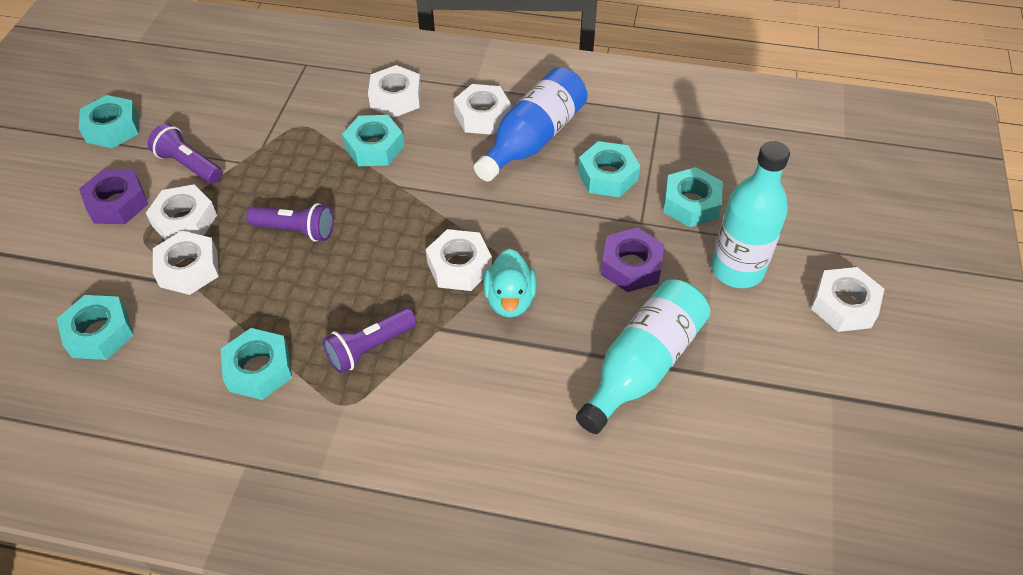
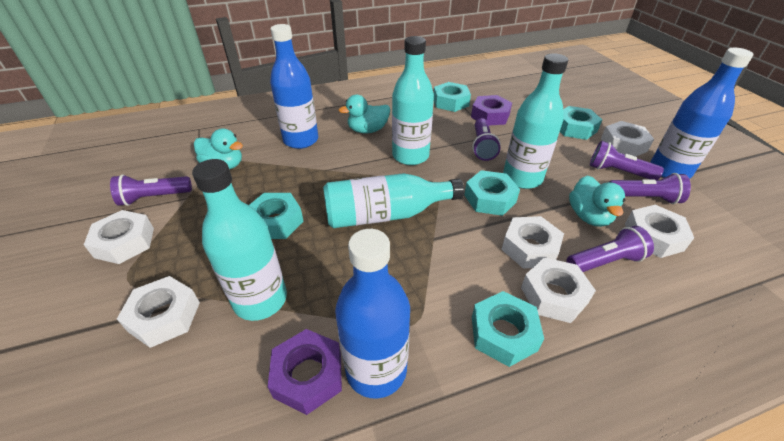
blue bottle: [474,67,587,182] = 1 -> [270,24,318,149] [335,229,410,399] [650,48,753,179] = 3
purple flashlight: [148,123,222,183] [246,203,334,242] [323,308,416,374] = 3 -> [110,174,192,206] [472,118,501,161] [566,226,654,272] [590,141,664,180] [609,173,691,204] = 5
turquoise bottle: [576,279,710,434] [711,141,790,288] = 2 -> [192,159,287,321] [323,173,464,228] [392,36,434,165] [503,54,568,189] = 4
turquoise duck: [483,249,537,318] = 1 -> [194,128,243,169] [338,95,390,133] [569,175,626,227] = 3
turquoise nut: [57,295,134,360] [79,95,139,148] [221,328,292,400] [342,115,404,166] [578,141,640,197] [663,167,723,227] = 6 -> [249,193,304,239] [434,82,471,112] [464,170,520,216] [472,291,544,367] [560,106,602,140] = 5

